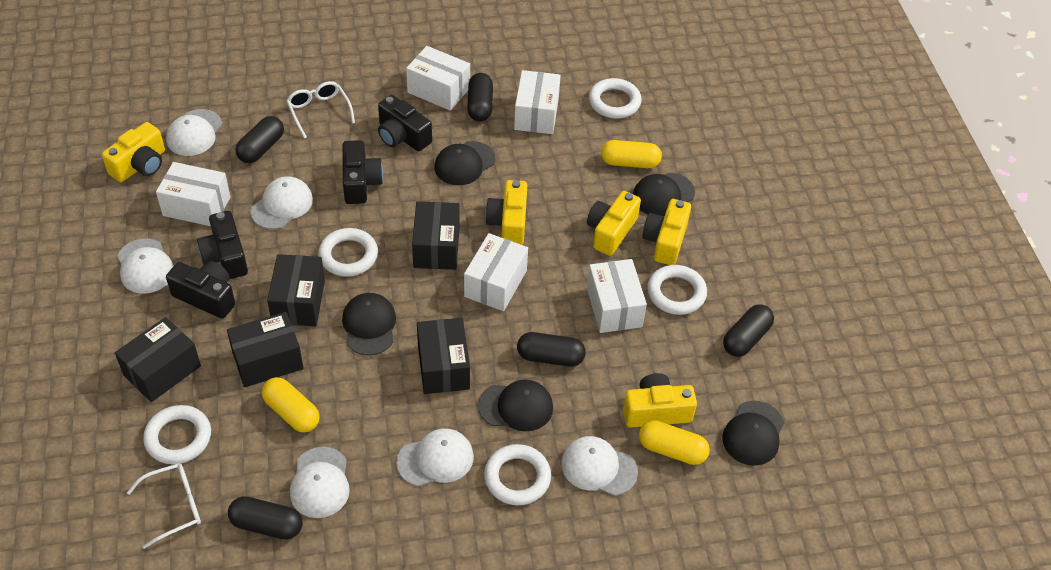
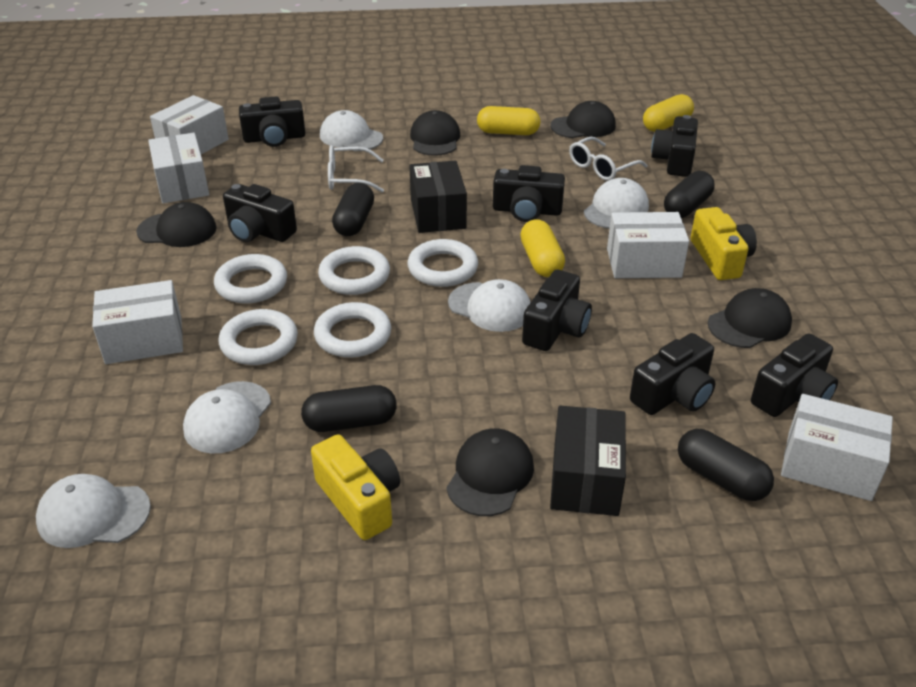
black box: [115,317,201,402] [227,312,304,387] [267,254,325,326] [412,201,460,270] [417,318,470,394] = 5 -> [409,161,467,233] [550,406,626,516] = 2
black camera: [166,261,235,319] [197,211,248,279] [342,140,383,204] [378,95,432,151] = 4 -> [223,184,297,242] [239,96,305,147] [493,165,565,222] [522,270,592,351] [630,333,715,415] [651,115,698,177] [751,333,838,417] = 7
black capsule: [228,496,303,540] [235,116,284,163] [467,73,493,121] [517,332,586,367] [723,304,774,357] = 5 -> [301,385,397,432] [332,183,374,236] [664,171,715,218] [678,429,774,501] = 4
white cap: [117,239,174,293] [166,109,222,156] [250,176,313,229] [290,447,350,518] [396,428,474,487] [561,436,638,496] = 6 -> [36,474,151,548] [183,381,271,453] [320,110,383,151] [448,279,531,332] [584,178,649,229] = 5
yellow camera: [102,122,165,182] [485,180,527,245] [587,191,641,256] [623,373,697,428] [642,199,691,265] = 5 -> [311,434,400,540] [690,207,757,280] = 2

